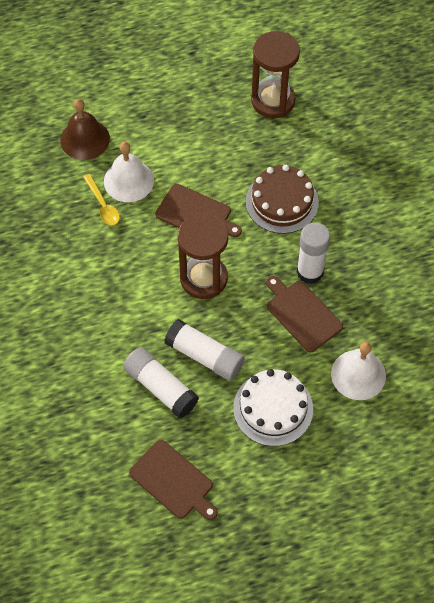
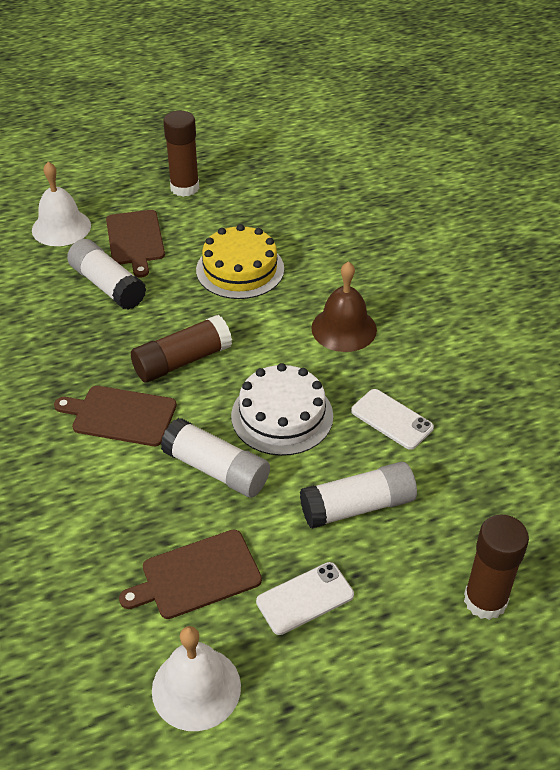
brown cake: [246,165,319,234] = 1 -> none = 0
brown glue stick: none = 0 -> [131,315,232,383] [163,111,199,197] [464,514,529,620] = 3
brown hourglass: [178,213,228,299] [251,31,300,118] = 2 -> none = 0
white phone: none = 0 -> [256,562,354,635] [351,389,434,450] = 2
yellow cake: none = 0 -> [196,224,284,299] = 1
yellow spoon: [83,174,120,225] = 1 -> none = 0

